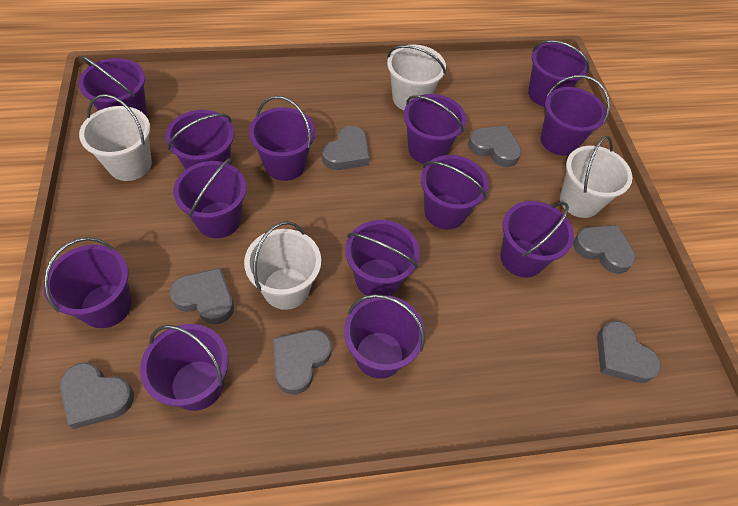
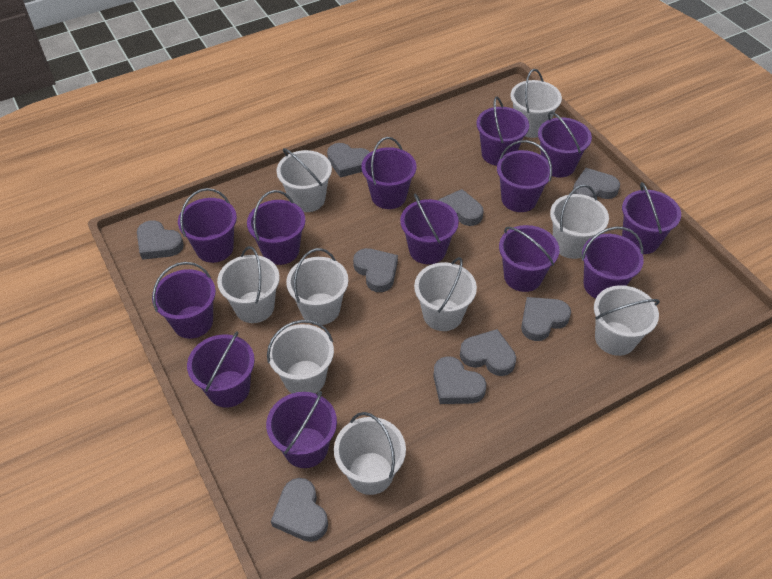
grey heart: [60,362,134,429] [170,268,234,325] [273,329,332,394] [322,126,370,170] [468,126,521,167] [573,225,636,274] [597,321,661,383] = 7 -> [137,220,184,260] [271,478,328,542] [327,143,370,178] [353,248,398,292] [433,356,486,404] [438,189,484,226] [460,329,516,376] [521,297,571,341] [573,168,620,199] = 9
white bucket: [79,94,152,181] [244,221,321,310] [387,45,446,110] [560,136,632,218] = 4 -> [217,246,280,323] [267,320,334,394] [276,148,332,212] [286,248,348,325] [334,412,406,495] [414,257,477,331] [511,69,562,138] [550,184,609,259] [594,285,660,356] = 9

